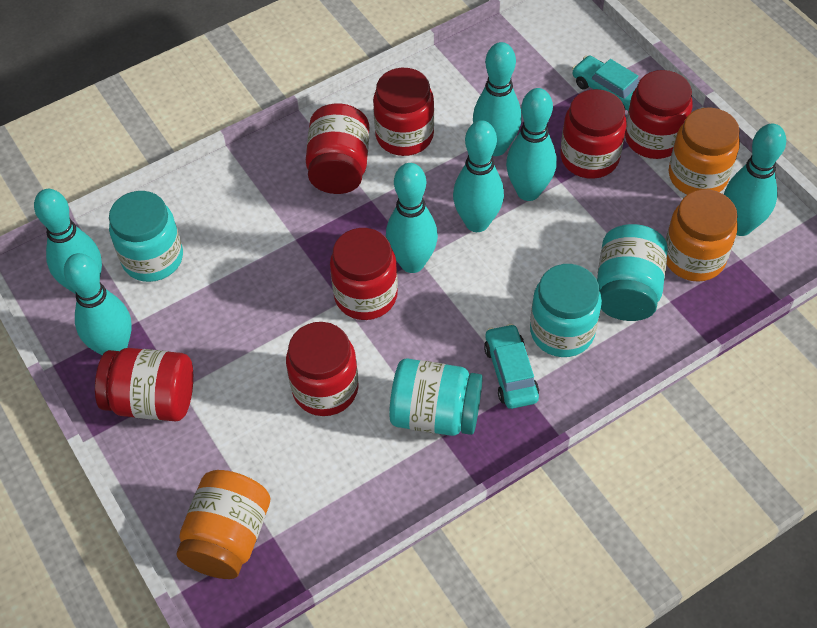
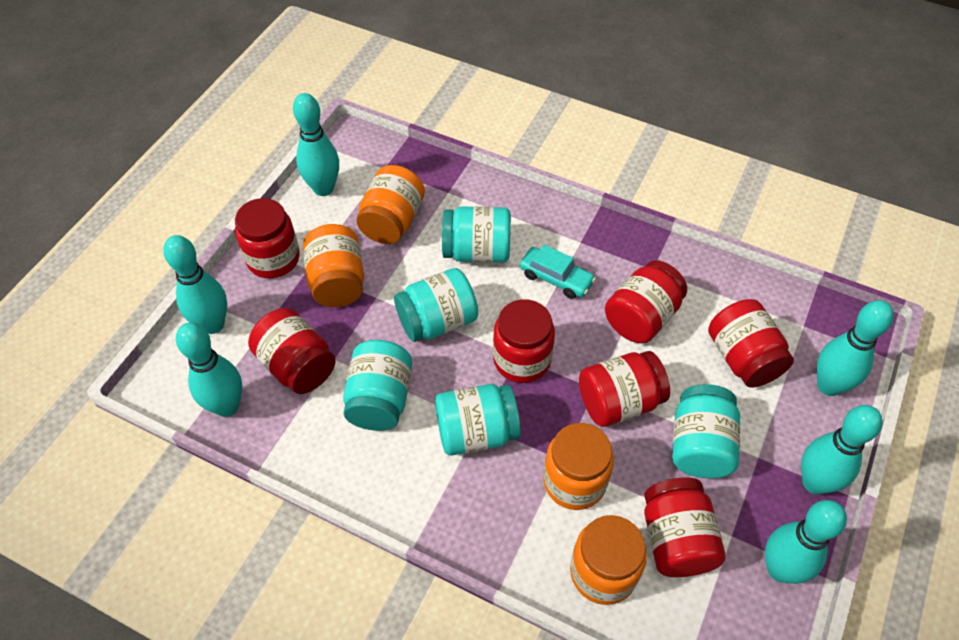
orange jar: [177,470,270,579] [665,189,738,282] [669,108,740,195] = 3 -> [303,224,364,307] [356,165,425,244] [543,423,614,510] [570,515,647,605] = 4
turquoise bowling pin: [34,189,102,294] [64,253,132,355] [386,163,438,273] [453,120,504,232] [473,42,522,156] [506,88,556,201] [724,124,786,236] = 7 -> [163,235,227,334] [176,322,242,417] [293,93,339,196] [765,500,847,584] [801,405,883,494] [817,300,894,396] = 6
turquoise car: [484,324,539,409] [572,55,639,111] = 2 -> [520,245,596,299] = 1
turquoise jar: [109,191,183,282] [389,359,483,436] [530,264,602,357] [597,224,668,321] = 4 -> [343,340,412,431] [394,268,478,342] [435,384,521,456] [442,206,511,263] [672,384,741,478] = 5

